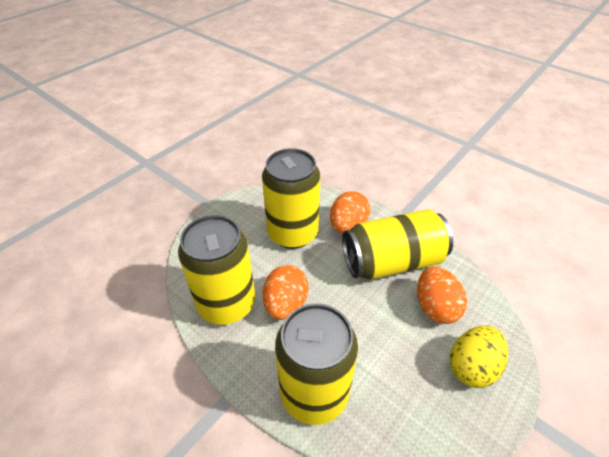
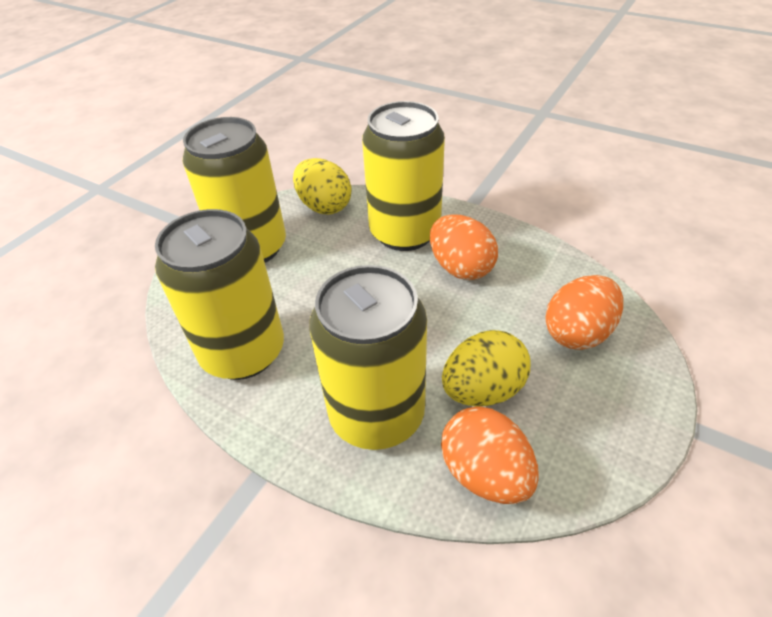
yellow egg: [450,325,508,388] = 1 -> [293,158,352,214] [442,330,530,407] = 2

